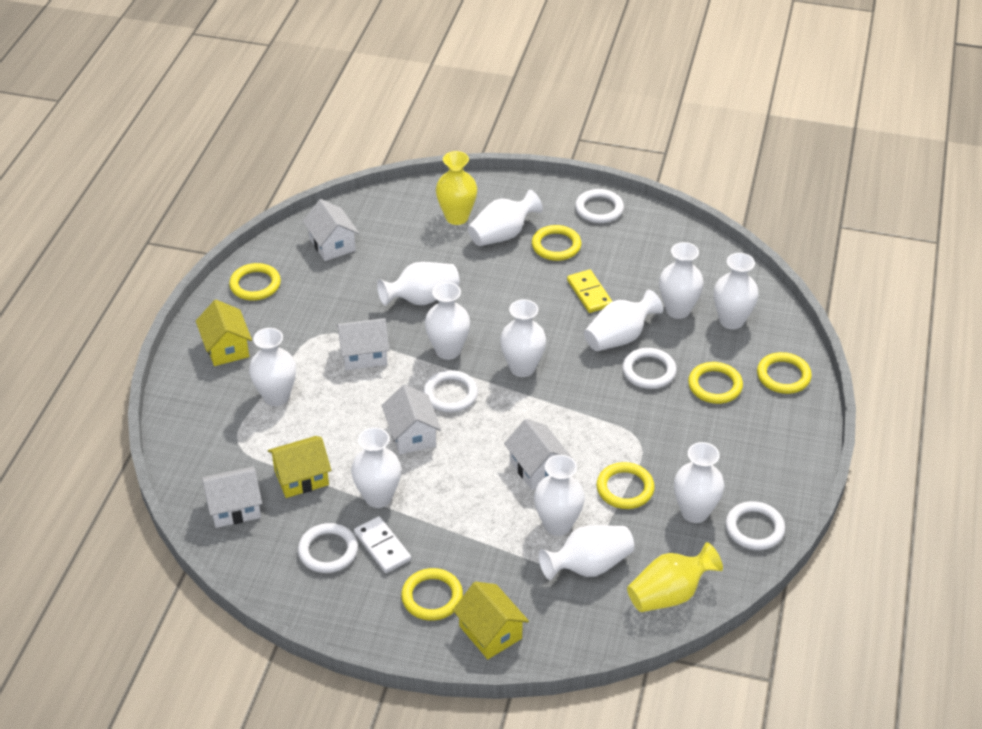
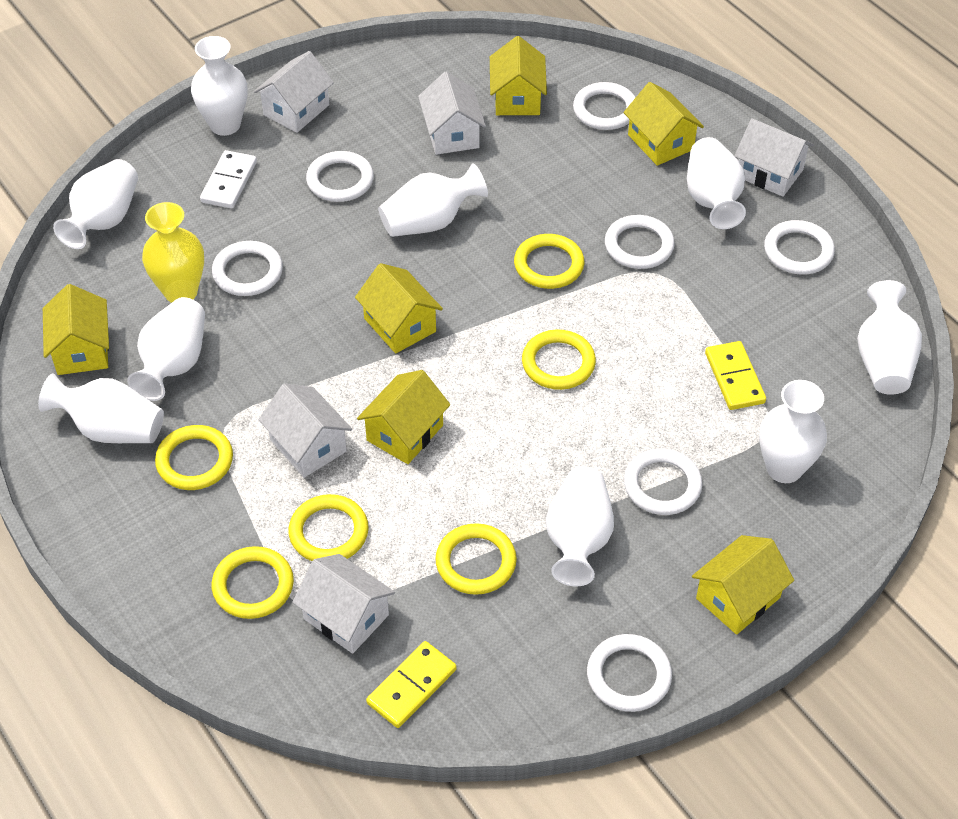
white ring: [298,523,358,573] [423,370,478,413] [575,189,624,223] [622,348,676,389] [726,501,785,550] = 5 -> [212,241,283,296] [306,151,374,202] [573,82,636,130] [587,634,672,712] [605,215,675,269] [624,448,702,515] [764,220,835,275] = 7
white vase: [249,328,296,406] [351,427,401,508] [377,262,460,306] [425,282,470,360] [468,190,543,246] [500,299,546,377] [534,455,585,536] [539,525,634,580] [584,289,663,351] [659,242,704,319] [674,442,724,523] [714,253,759,329] = 12 -> [38,373,164,443] [53,159,138,249] [127,297,205,401] [191,36,247,136] [378,163,488,237] [546,466,614,586] [687,137,746,229] [759,380,827,483] [857,280,922,395] = 9
yellow domino: [567,269,612,313] = 1 -> [366,641,457,728] [705,341,766,410] = 2
yellow house: [196,300,252,366] [268,436,331,498] [453,582,529,659] = 3 -> [43,284,109,375] [355,263,443,353] [357,370,450,464] [490,36,547,115] [623,82,704,166] [692,535,794,635] = 6
yellow vase: [436,151,477,225] [627,542,723,612] = 2 -> [142,202,204,303] = 1

